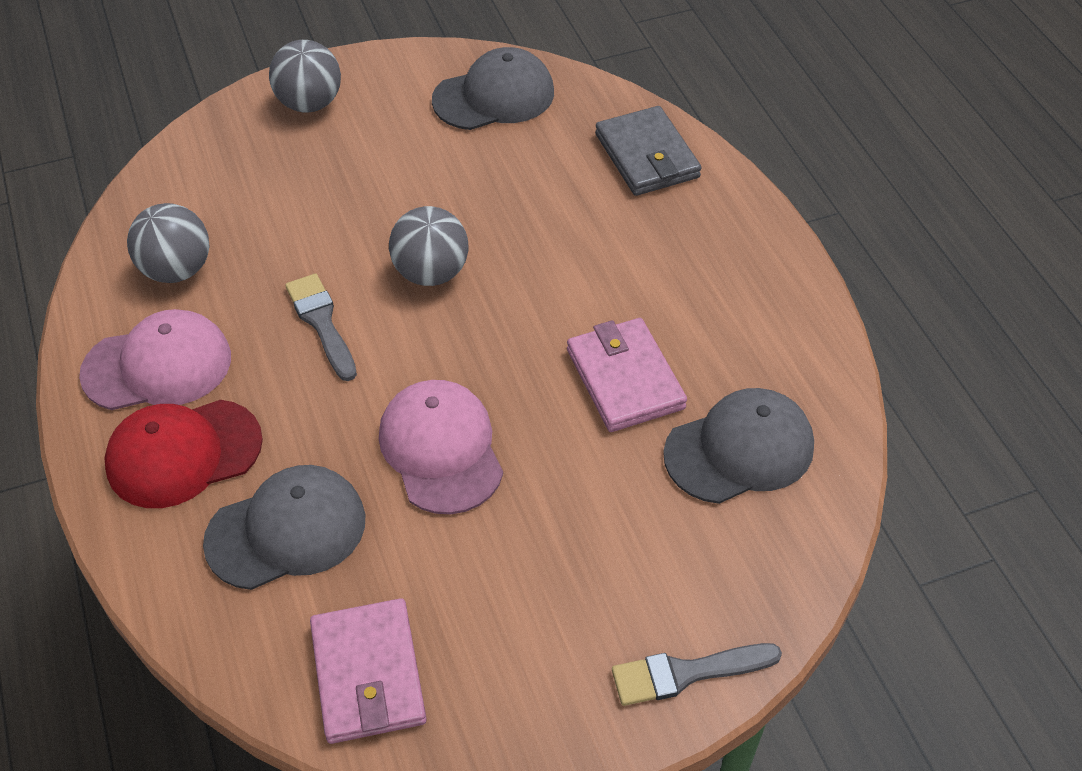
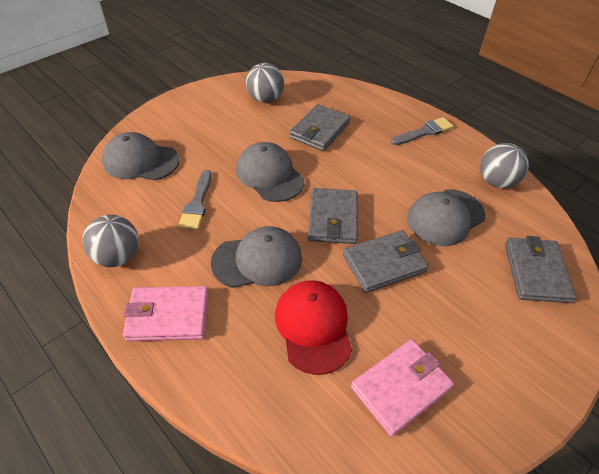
grey cap: [203,465,365,590] [432,47,554,130] [663,388,814,504] = 3 -> [102,132,180,180] [211,226,302,288] [236,142,305,202] [407,189,485,246] = 4
grey wallet: [595,106,702,196] = 1 -> [289,104,350,151] [308,188,358,244] [343,230,428,293] [505,236,576,303] = 4
pink cap: [79,309,231,410] [379,380,503,514] = 2 -> none = 0

